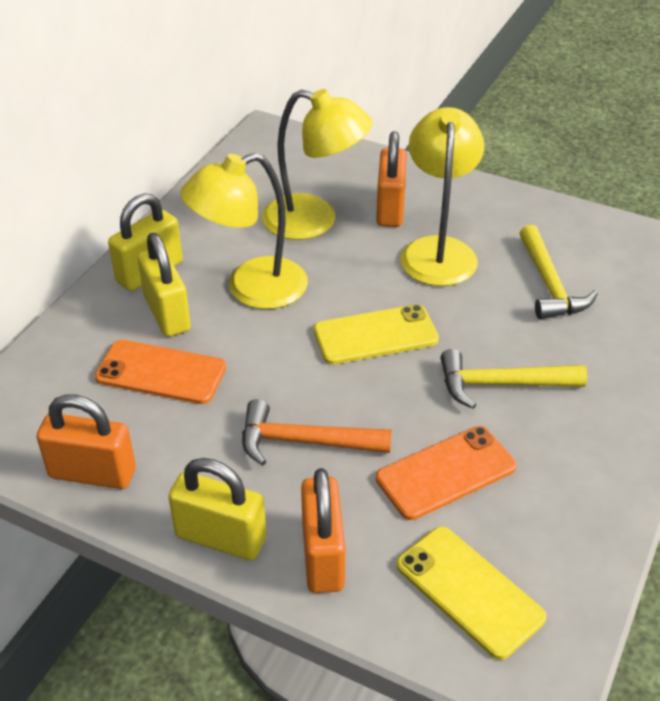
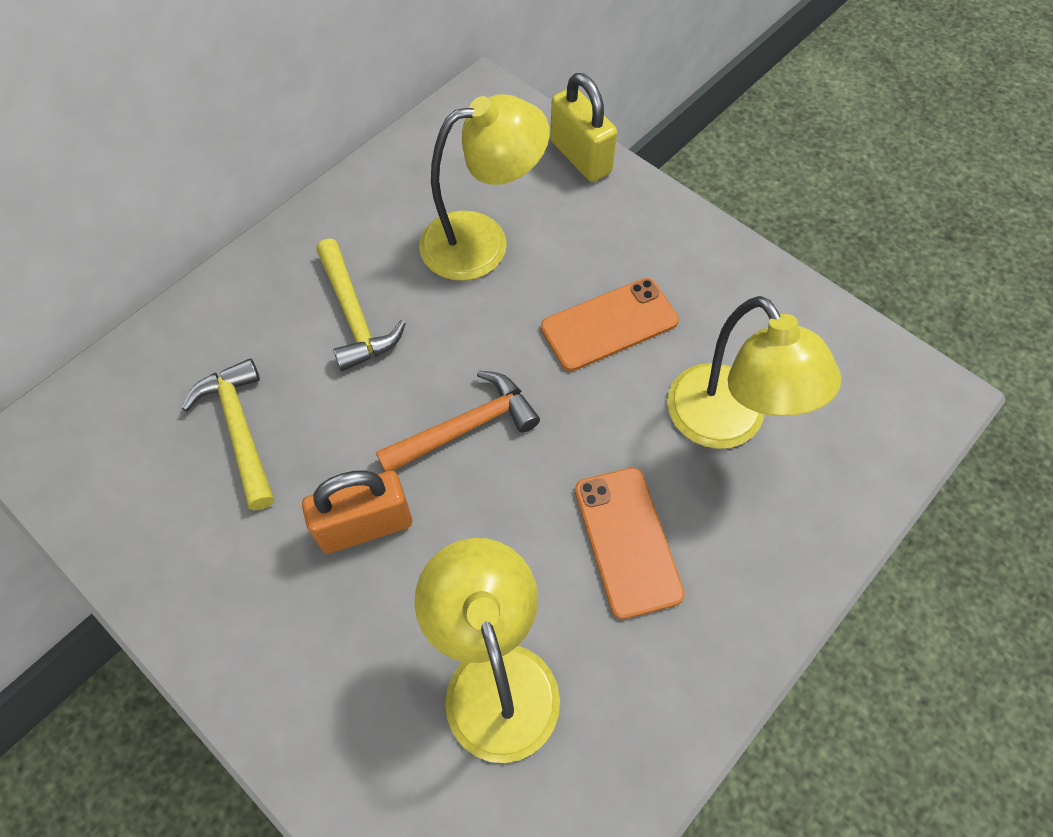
orange padlock: [36,394,136,489] [301,468,345,593] [376,131,407,227] = 3 -> [302,470,412,553] = 1
yellow padlock: [108,193,183,291] [138,233,191,337] [168,458,266,560] = 3 -> [550,73,617,182] = 1
yellow phone: [314,304,439,365] [396,526,546,660] = 2 -> none = 0

